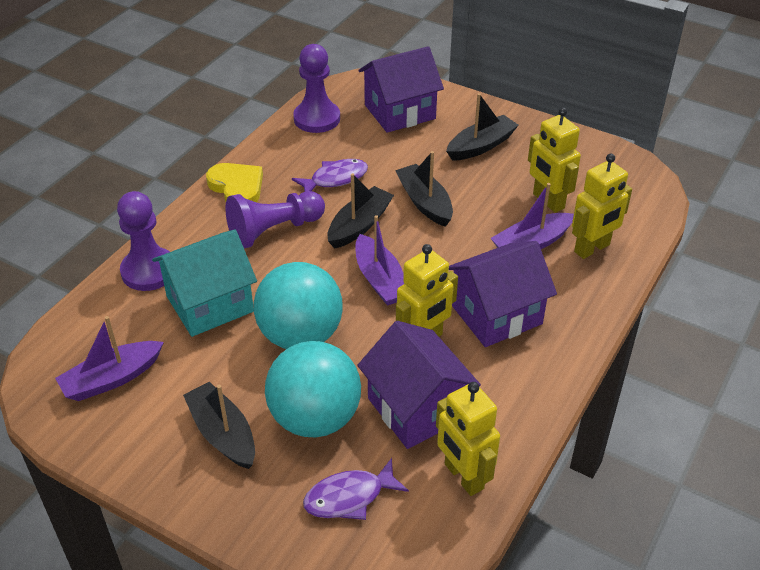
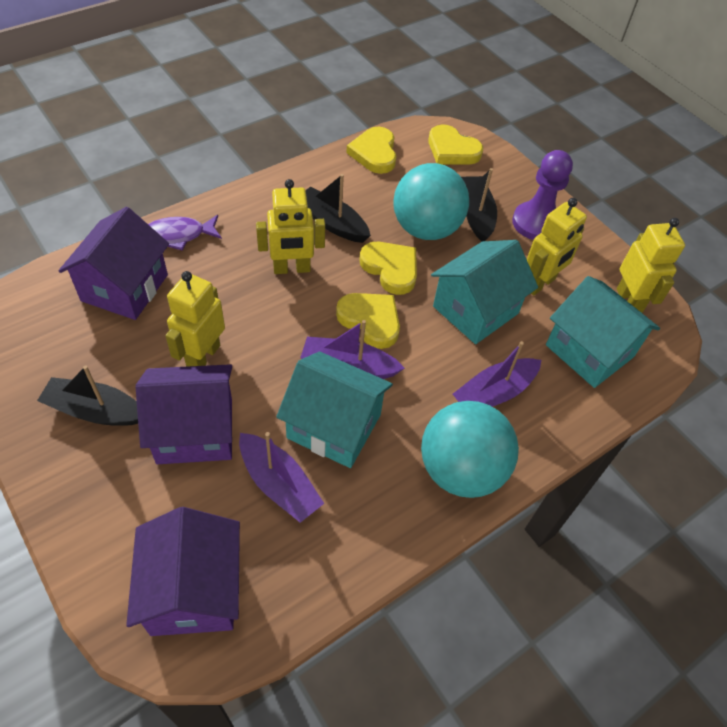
black boat: [183,382,255,469] [328,173,394,249] [395,151,453,227] [446,93,519,161] = 4 -> [37,365,138,426] [306,174,371,243] [461,168,497,241] = 3
purple fish: [292,159,368,192] [303,458,409,520] = 2 -> [148,215,222,251] = 1
purple pawn: [117,191,170,291] [226,191,325,249] [293,44,340,133] = 3 -> [512,150,573,240] = 1
turquoise house: [152,229,257,337] = 1 -> [276,351,393,468] [431,240,538,344] [546,276,660,388] = 3
yellow heart: [206,163,263,202] = 1 -> [336,293,400,349] [346,127,396,174] [359,242,417,295] [429,124,483,165] = 4

